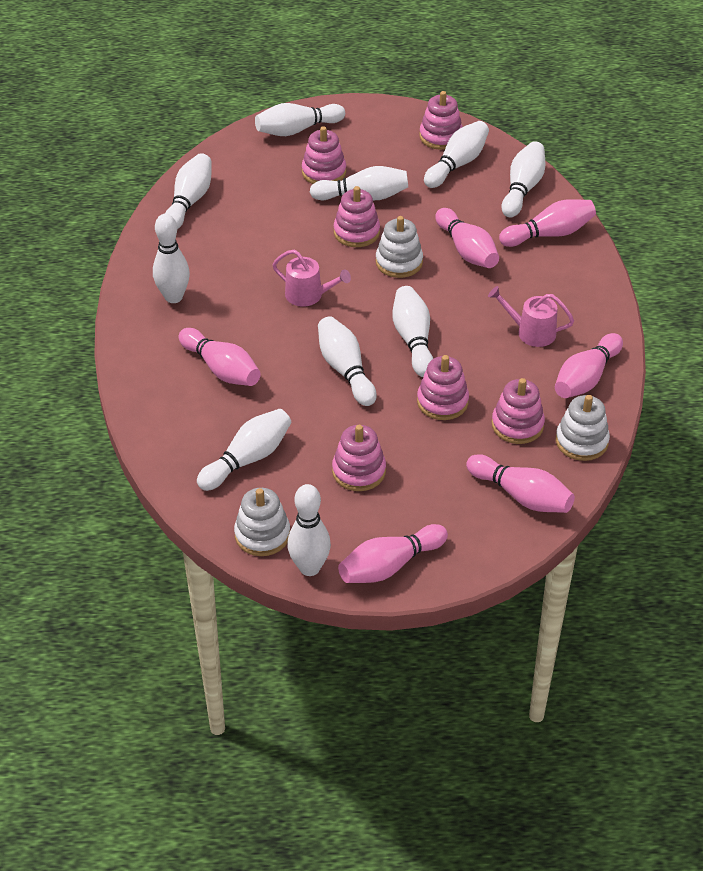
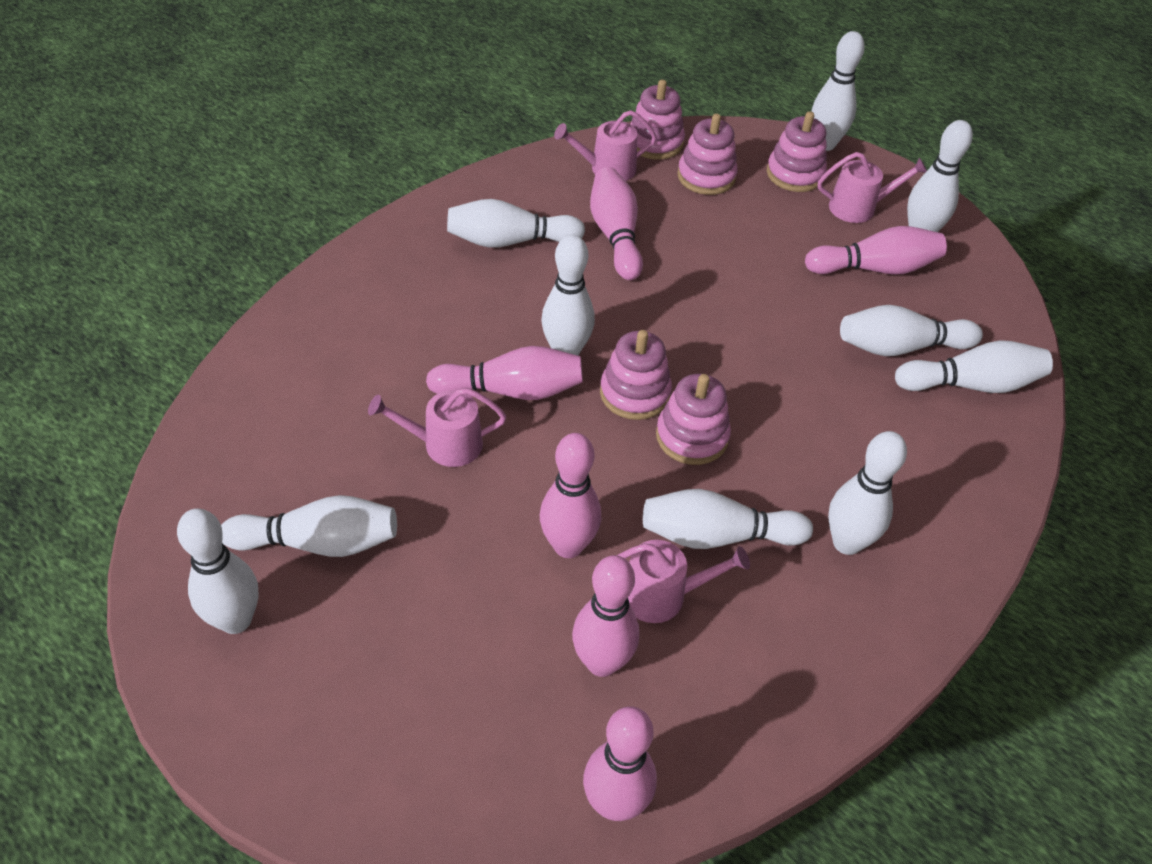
pink stacking toy: [302,126,346,184] [332,425,386,491] [334,186,380,247] [417,355,469,420] [419,91,463,150] [492,378,545,444] = 6 -> [600,330,672,420] [630,80,685,160] [656,374,731,465] [677,114,738,195] [767,111,827,192] = 5
pink watering can: [272,250,351,307] [488,286,574,347] = 2 -> [368,388,506,467] [554,110,657,181] [617,540,750,623] [818,152,927,223] = 4
white stacking toy: [234,488,290,556] [376,216,423,278] [556,395,610,461] = 3 -> none = 0

